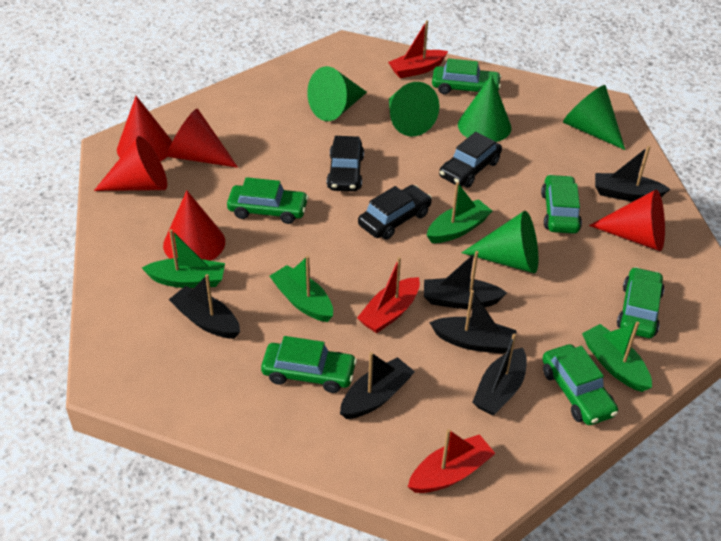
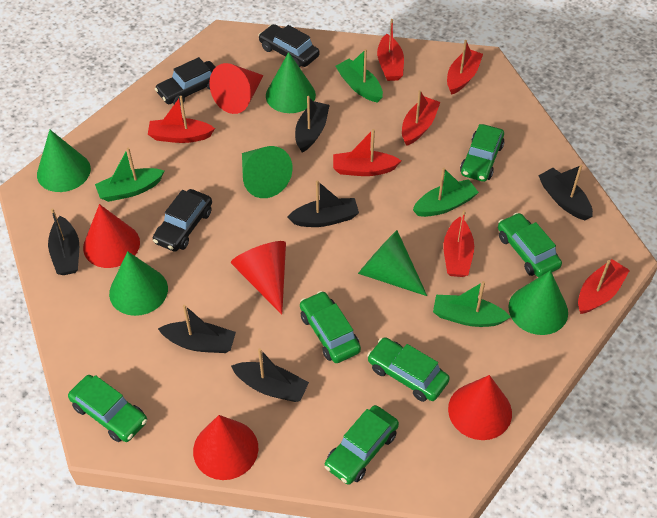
green cone: [307,66,367,121] [389,82,439,136] [458,75,512,142] [461,211,538,274] [563,85,625,150] = 5 -> [37,130,91,192] [109,251,168,316] [242,146,293,198] [266,52,316,113] [358,230,427,296] [508,270,568,335] = 6
red boat: [357,257,420,333] [388,20,448,78] [408,429,496,493] = 3 -> [148,96,215,143] [333,129,401,176] [377,19,404,81] [402,90,440,146] [444,210,474,277] [447,40,483,95] [578,259,630,314] = 7

